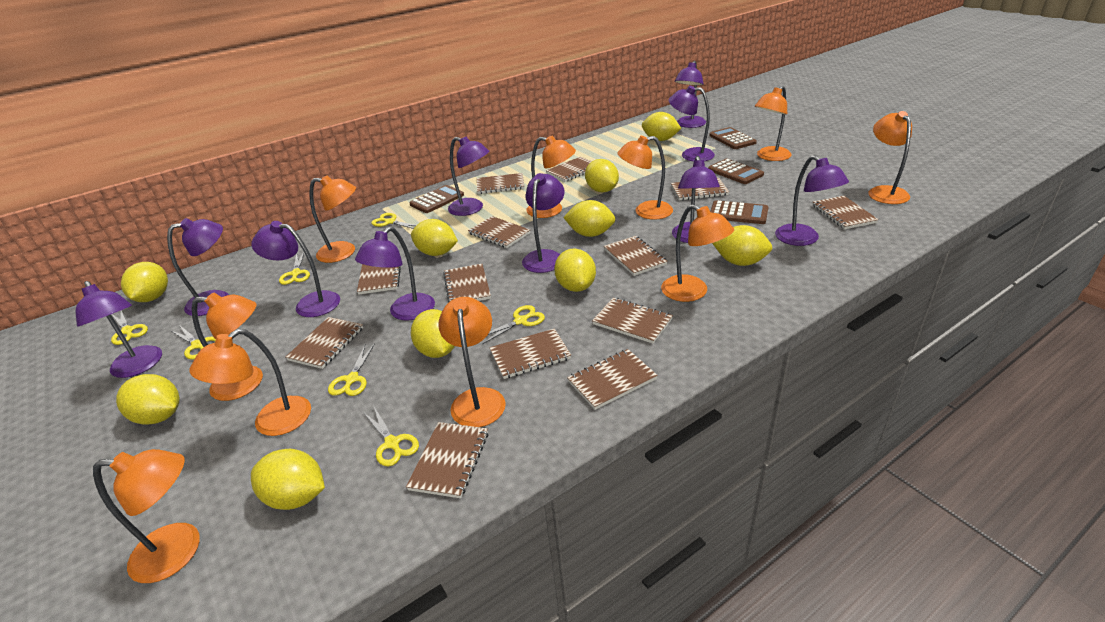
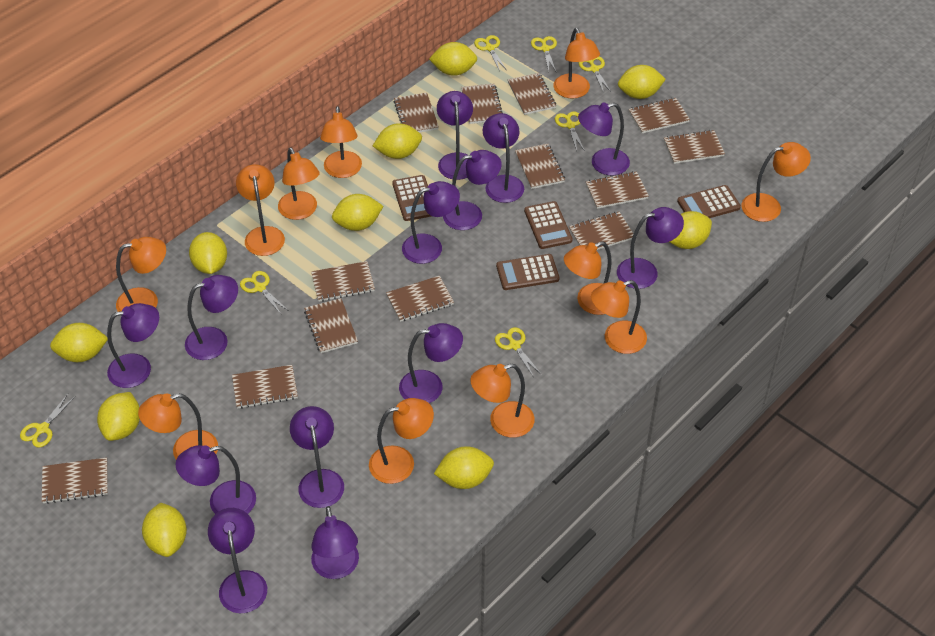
orange lamp: [93,449,200,583] [190,329,311,436] [192,293,263,401] [309,175,356,263] [438,297,506,427] [526,136,576,218] [617,136,673,220] [661,204,734,302] [755,86,792,161] [868,111,912,204] = 10 -> [116,237,166,316] [138,393,218,459] [236,164,285,256] [278,148,320,220] [320,106,362,178] [369,398,434,484] [470,364,534,438] [553,28,600,99] [564,241,612,315] [591,280,647,354] [742,142,811,222] = 11
purple lamp: [76,281,162,378] [167,218,229,316] [251,221,340,317] [355,226,435,320] [448,137,489,216] [522,173,565,273] [668,86,715,162] [672,156,720,243] [675,61,706,128] [775,155,849,246] = 10 -> [107,303,159,388] [176,445,256,514] [185,275,238,360] [208,508,267,613] [290,406,344,508] [311,506,359,579] [399,323,463,403] [402,181,460,264] [437,91,473,180] [443,150,501,230] [483,113,524,203] [578,102,630,176] [617,207,684,289] = 13

